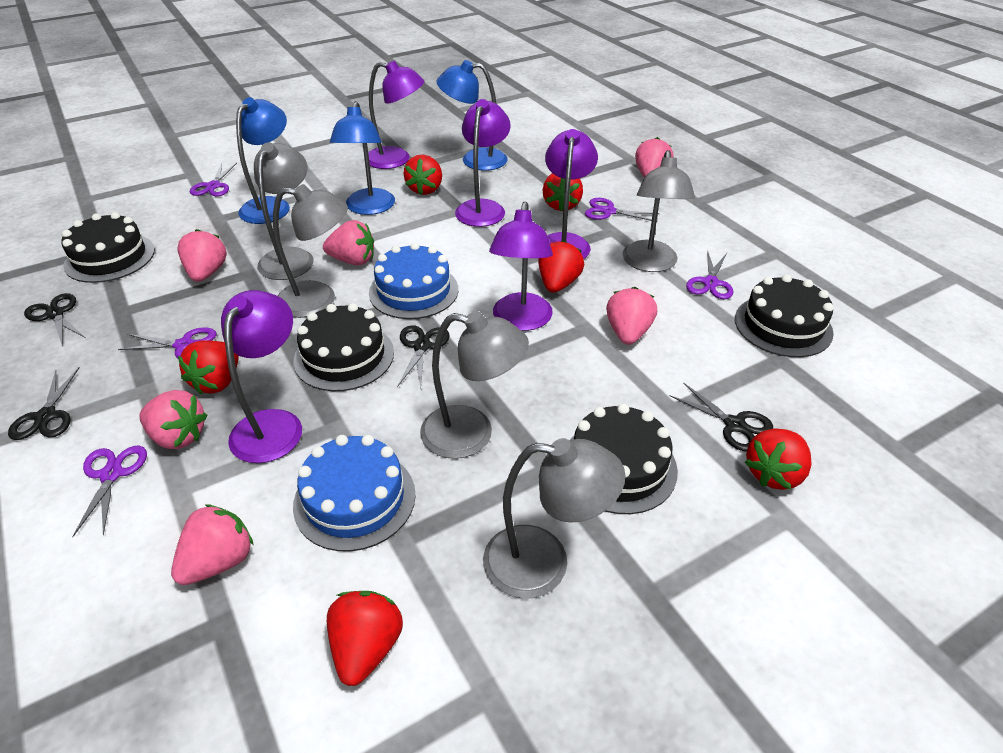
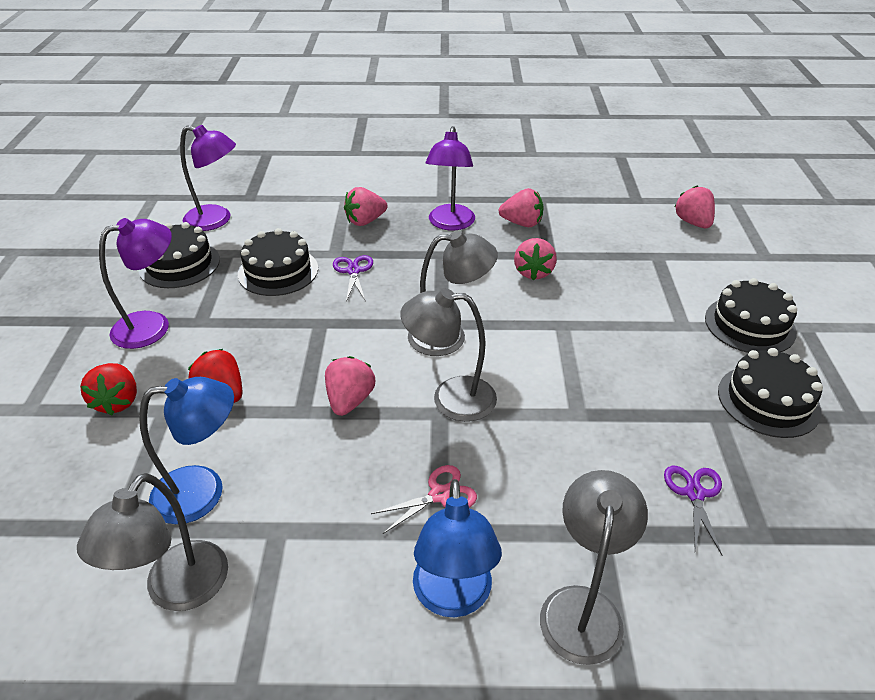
black scissors: [8,367,80,440] [24,293,86,347] [397,325,450,389] [670,382,773,452] = 4 -> none = 0
blue cake: [293,435,416,551] [369,242,458,319] = 2 -> none = 0
blue lamp: [236,97,290,224] [330,101,395,215] [437,60,508,171] = 3 -> [139,377,234,524] [413,479,502,617] = 2
grey lamp: [254,142,314,280] [273,184,348,318] [420,311,529,459] [483,438,626,598] [623,150,695,272] = 5 -> [77,473,228,611] [400,288,497,422] [408,230,498,356] [540,470,648,665] = 4
pink scissors: none = 0 -> [371,465,477,534] = 1
pink strawberry: [139,390,207,449] [171,504,253,585] [177,229,227,282] [323,220,374,265] [606,287,657,345] [635,137,673,177] = 6 -> [325,356,375,416] [344,187,388,226] [499,188,543,227] [514,238,557,280] [675,185,715,228] = 5
purple lamp: [221,290,302,463] [368,61,424,169] [455,99,511,227] [489,202,553,331] [545,129,598,259] = 5 -> [99,218,172,349] [180,125,236,231] [425,126,475,230] = 3
purple scissors: [72,446,147,537] [118,327,217,358] [190,163,237,196] [585,198,660,221] [686,251,733,299] = 5 -> [333,255,373,301] [664,466,722,555] = 2
red strawberry: [178,340,239,394] [327,591,403,686] [403,155,442,195] [538,240,584,293] [543,173,583,211] [745,428,812,490] = 6 -> [80,363,137,415] [188,349,242,403] = 2

